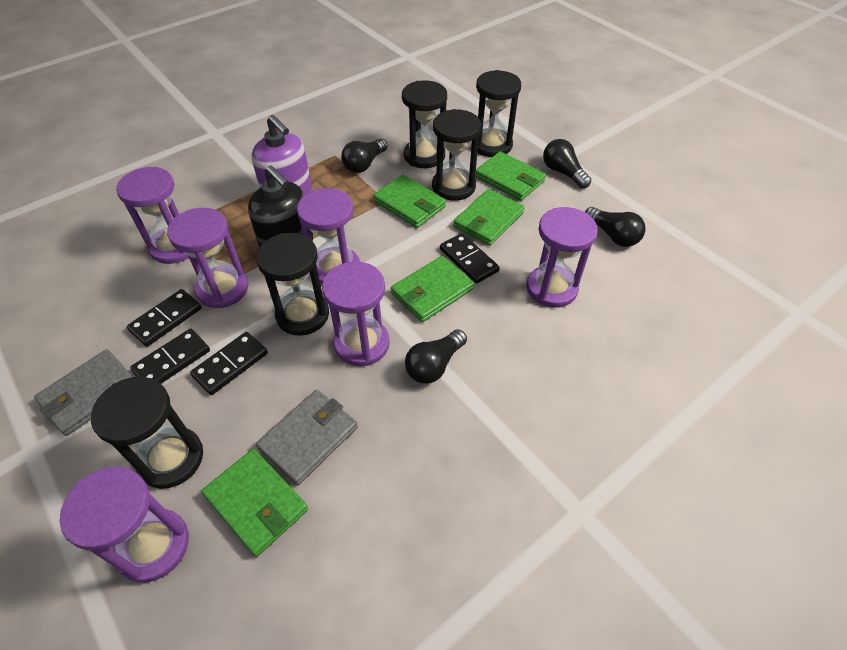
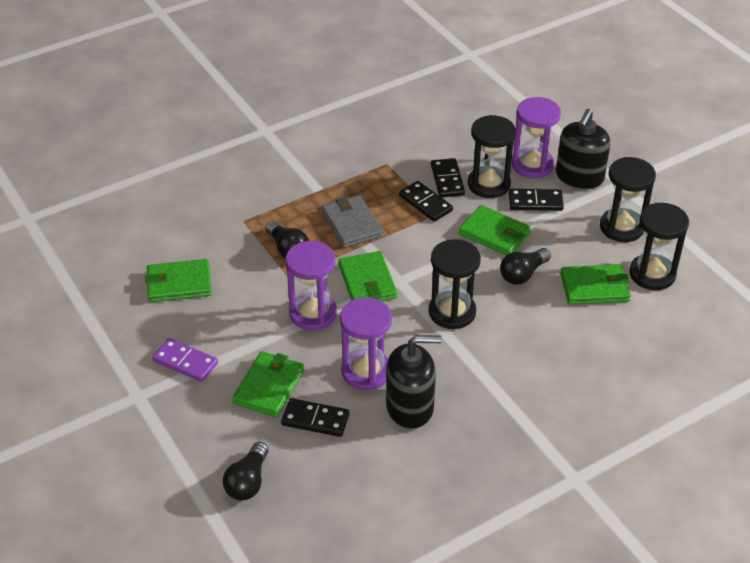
black hourglass: [91,377,203,489] [256,233,329,336] [402,80,447,168] [432,109,481,201] [476,70,521,157] = 5 -> [429,239,481,329] [468,115,516,198] [600,157,656,242] [629,203,689,290] = 4
black light bulb: [341,138,388,173] [405,329,467,384] [543,139,591,188] [585,207,646,247] = 4 -> [223,442,268,501] [265,221,309,259] [500,248,551,284] = 3
black soap dispenser: [248,166,313,248] = 1 -> [386,335,442,429] [556,109,611,189] = 2
grey wallet: [34,349,133,436] [256,390,358,485] = 2 -> [322,195,383,248] = 1
purple domino: none = 0 -> [152,338,218,382] = 1
purple hourglass: [60,467,189,583] [116,167,189,264] [167,208,248,308] [297,188,360,285] [322,261,390,366] [526,207,598,308] = 6 -> [286,241,337,331] [340,297,392,390] [512,97,561,179] = 3
purple soap dispenser: [252,115,312,195] = 1 -> none = 0

